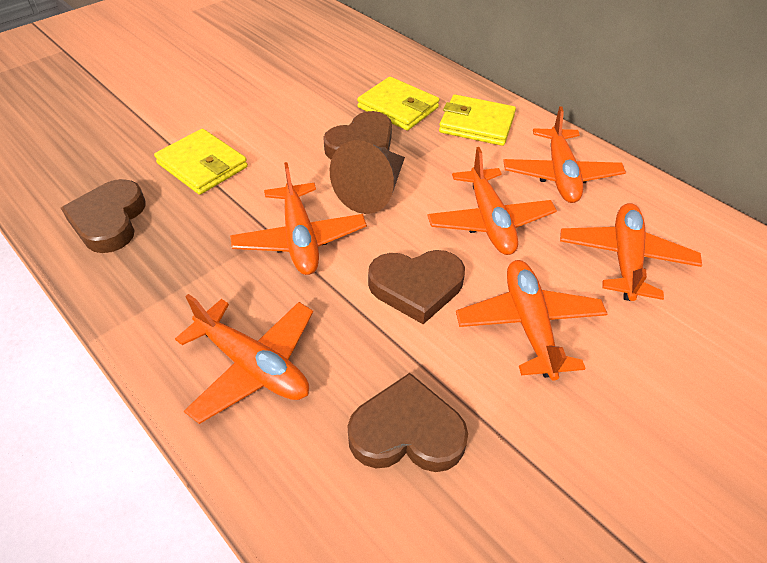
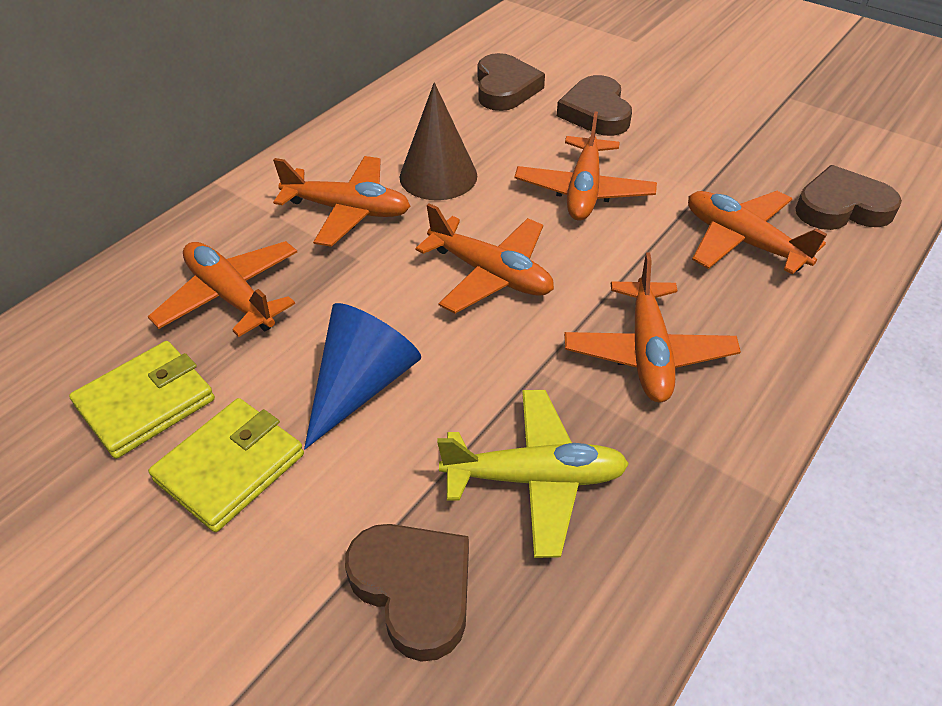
blue cone: none = 0 -> [304,303,421,449] = 1
yellow plane: none = 0 -> [437,390,629,558] = 1
yellow wallet: [154,129,248,195] [357,77,439,131] [439,94,516,146] = 3 -> [69,341,215,459] [148,398,304,532] = 2

